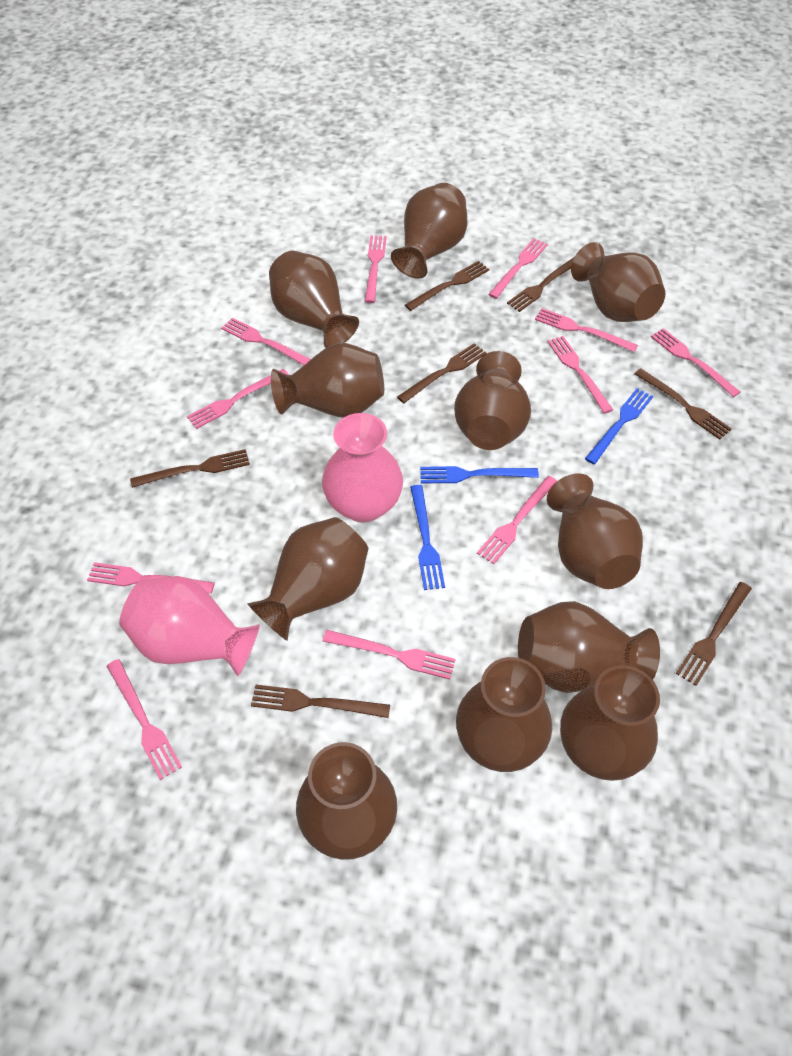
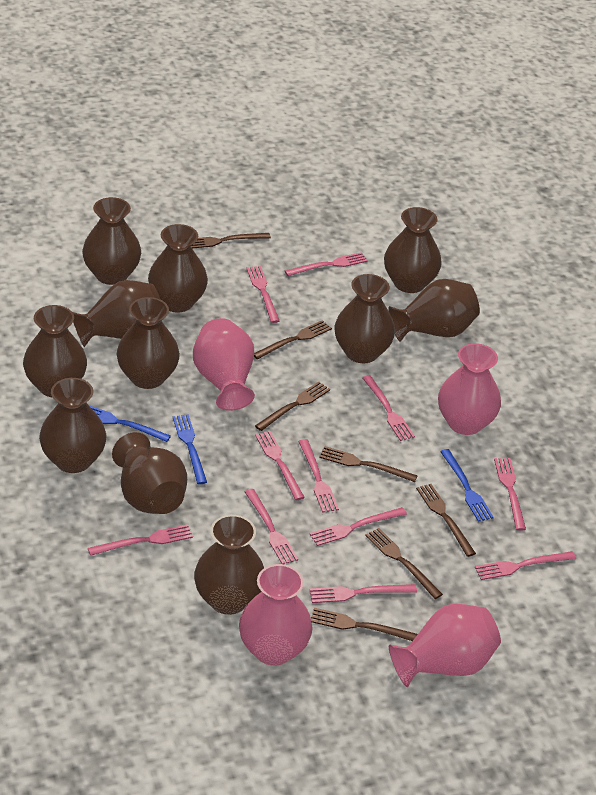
pink vase: [119,576,260,677] [322,413,403,523] = 2 -> [193,318,255,411] [239,564,313,666] [389,604,501,687] [438,343,501,435] = 4

